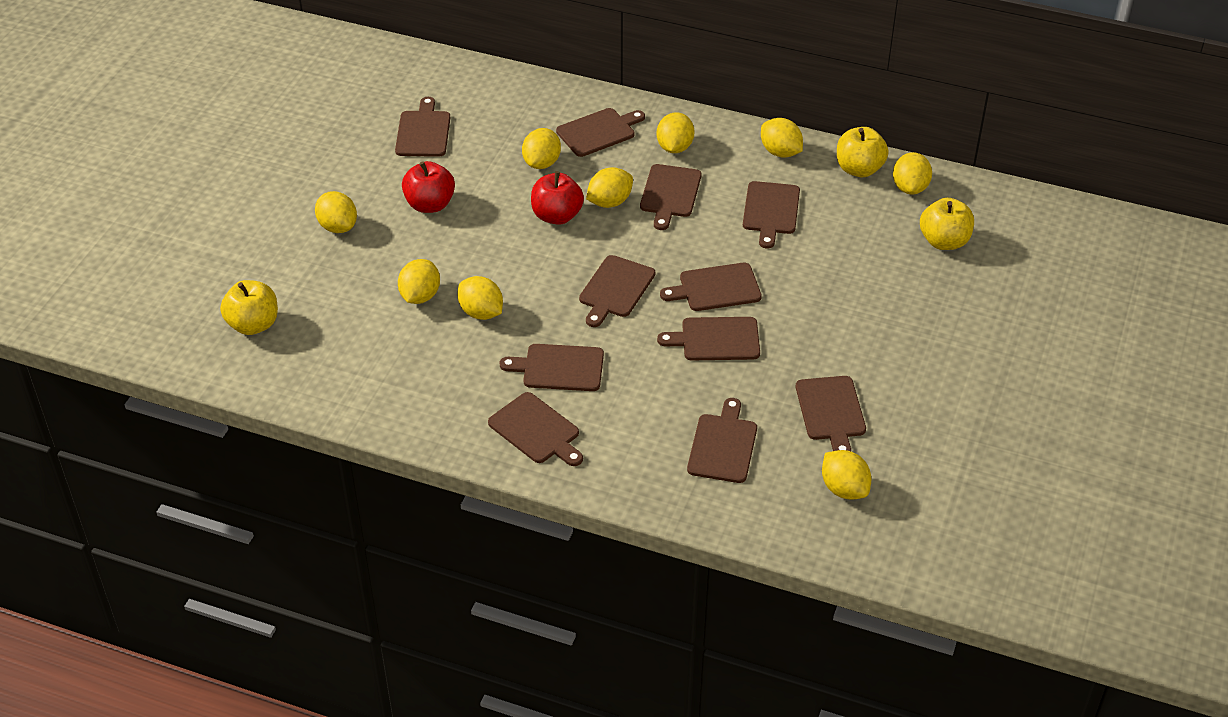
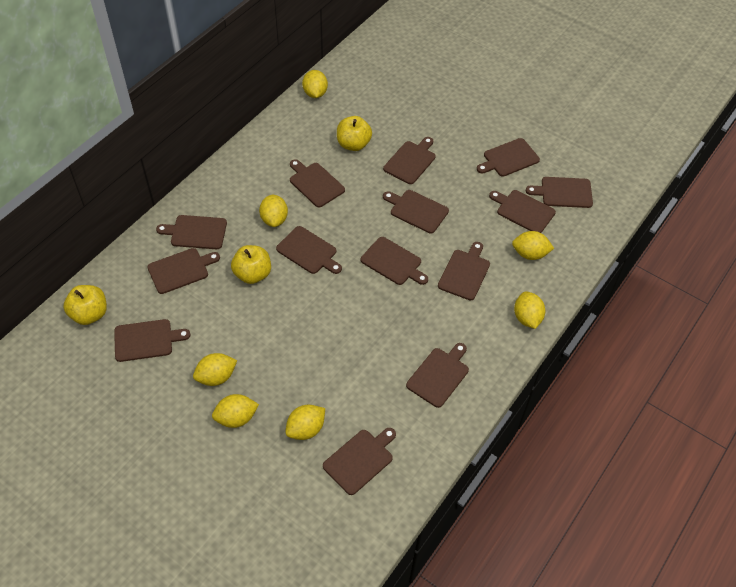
brown cutting board: [395,97,450,157] [488,392,583,466] [500,344,604,391] [556,108,645,157] [579,255,655,327] [640,164,701,230] [657,317,760,360] [660,263,762,311] [687,398,757,483] [743,181,800,248] [796,376,866,451] = 11 -> [114,319,191,362] [147,248,220,294] [156,215,227,249] [276,226,342,274] [290,159,345,208] [323,428,396,495] [361,237,428,285] [383,137,436,184] [383,190,449,233] [406,343,469,408] [438,242,490,301] [477,138,540,177] [489,190,556,233] [526,177,593,208] = 14
red apple: [402,161,455,213] [531,171,584,225] = 2 -> none = 0
yellow lemon: [315,191,357,233] [398,259,440,304] [457,276,503,320] [522,128,561,169] [586,167,633,208] [657,112,694,153] [761,118,803,158] [822,450,871,500] [893,152,932,194] = 9 -> [193,353,237,386] [212,394,259,428] [259,194,288,227] [285,405,325,440] [302,70,328,98] [512,231,554,260] [514,291,545,329] = 7

